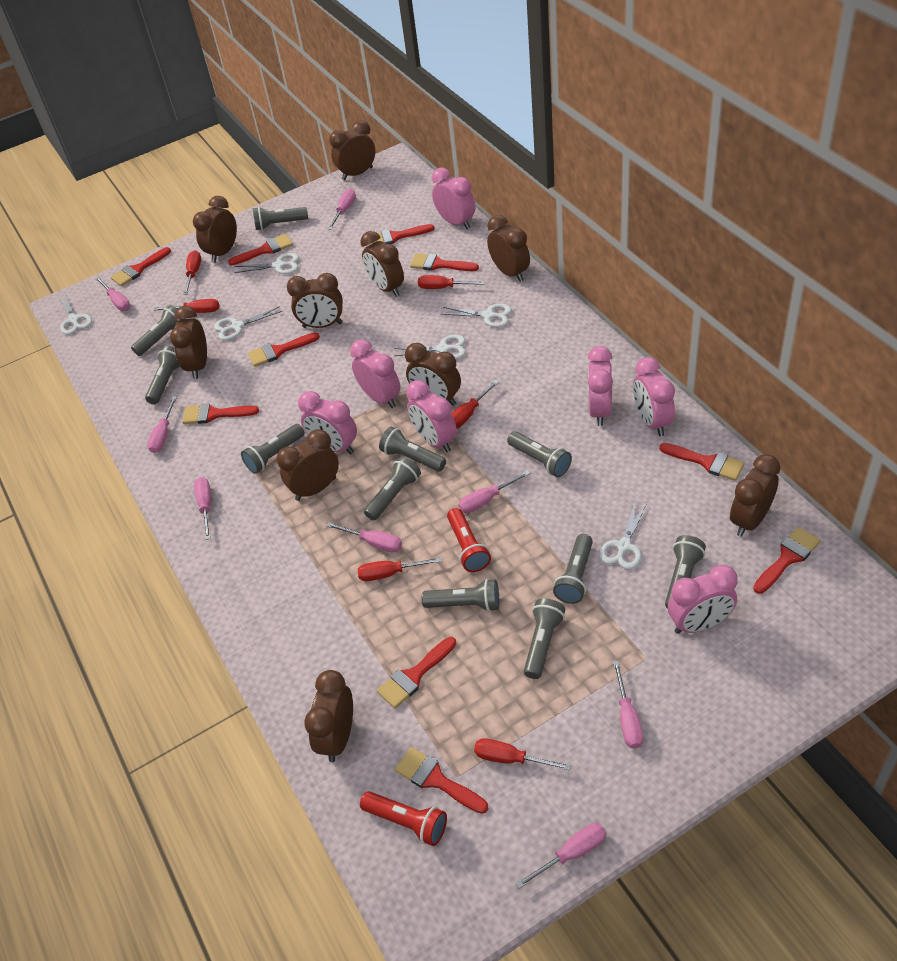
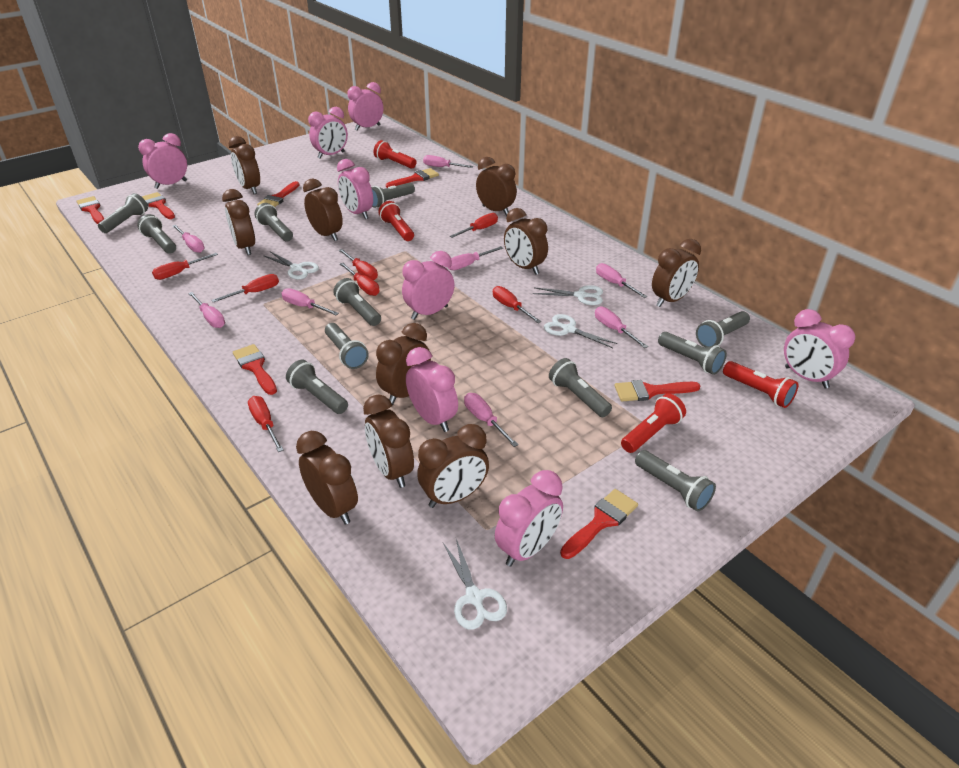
pink clock: [298,391,357,454] [350,339,400,408] [406,380,457,452] [432,167,476,230] [588,346,613,426] [633,357,675,436] [668,564,738,634] = 7 -> [138,133,187,189] [308,107,348,159] [337,159,373,219] [348,82,383,131] [402,251,455,320] [406,347,458,432] [495,470,563,567] [784,309,855,388] = 8
red brush: [111,247,171,286] [182,403,259,424] [228,234,293,266] [248,332,320,367] [370,224,435,245] [377,637,456,708] [395,747,488,814] [410,253,479,271] [659,443,745,481] [753,527,821,594] = 10 -> [76,196,104,224] [142,192,175,219] [233,344,277,395] [257,181,300,207] [386,168,439,188] [560,489,638,559] [615,380,700,401] = 7
red flashlight: [360,791,447,846] [447,508,491,572] = 2 -> [374,140,417,169] [378,201,414,241] [621,394,686,453] [723,361,798,408] = 4
red screwdriver: [154,299,219,313] [183,251,201,295] [357,557,442,581] [418,275,485,289] [451,380,499,429] [474,738,571,771] = 6 -> [152,253,218,280] [211,274,279,303] [248,396,284,452] [339,249,378,280] [340,263,379,296] [450,213,498,238] [493,286,541,323] = 7
white scissors: [58,293,92,335] [214,307,282,340] [234,253,299,274] [394,335,466,359] [442,304,512,327] [599,501,647,569] = 6 -> [263,251,319,279] [443,539,507,630] [533,285,603,305] [544,314,618,348] = 4

